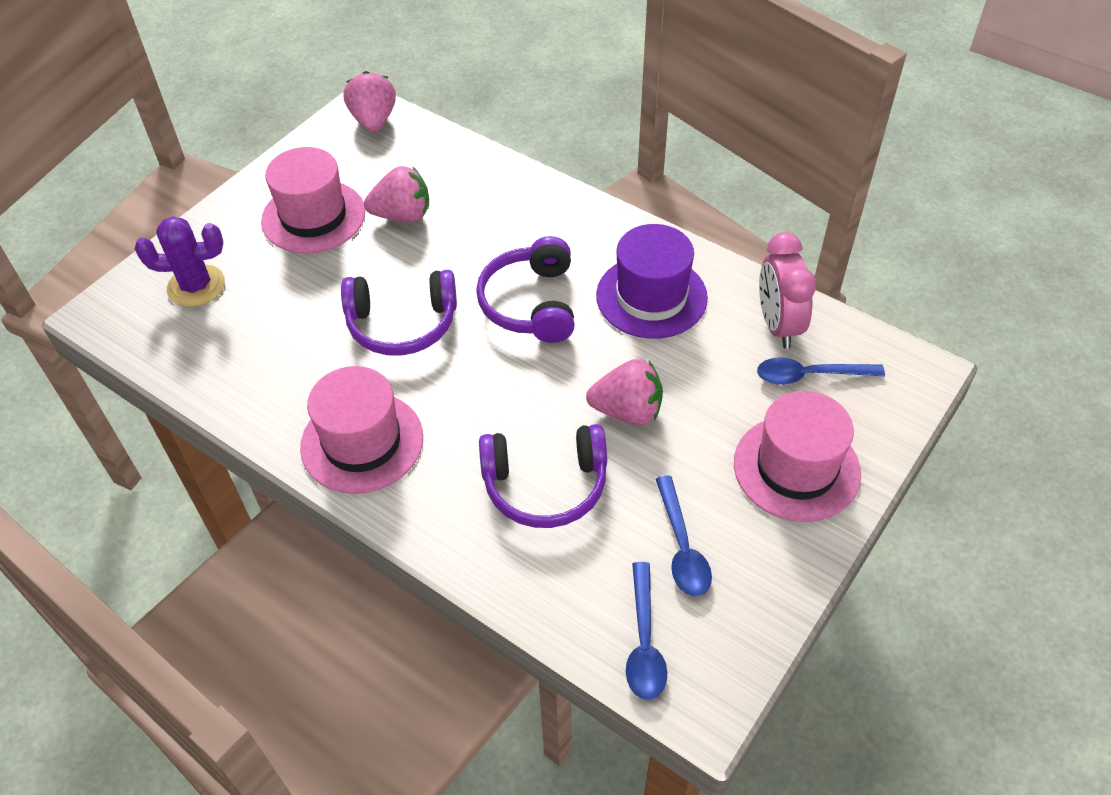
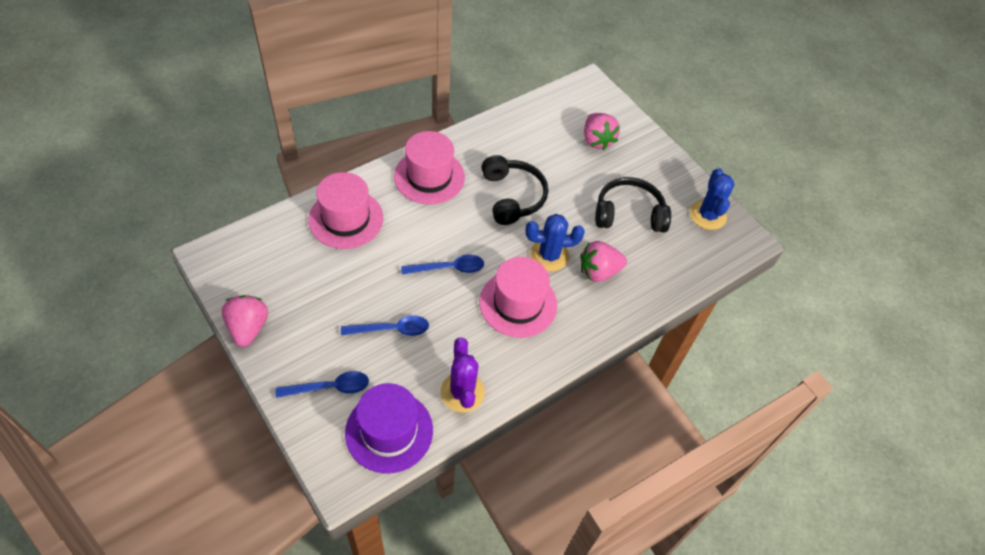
black headphones: none = 0 -> [481,155,548,225] [595,177,671,232] = 2
blue cactus: none = 0 -> [526,214,585,271] [690,168,734,230] = 2
pink clock: [759,232,817,349] = 1 -> none = 0
purple headphones: [341,270,457,356] [476,236,575,343] [479,424,607,528] = 3 -> none = 0

